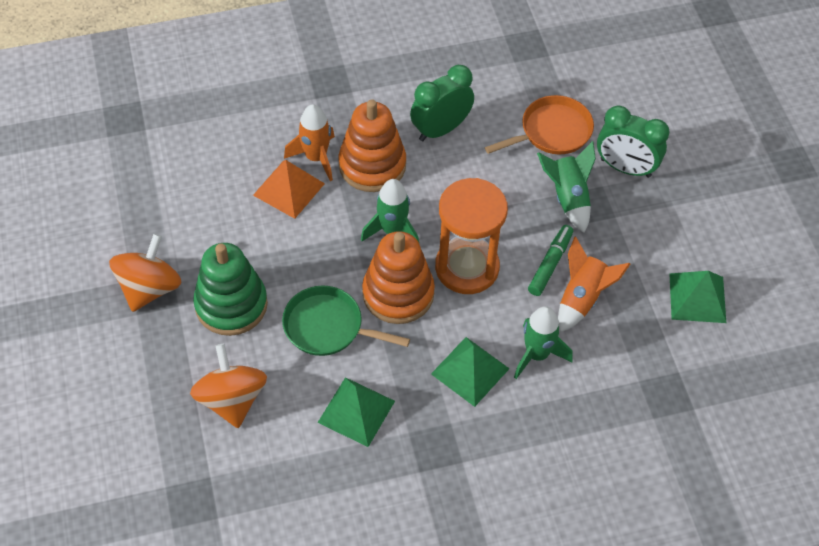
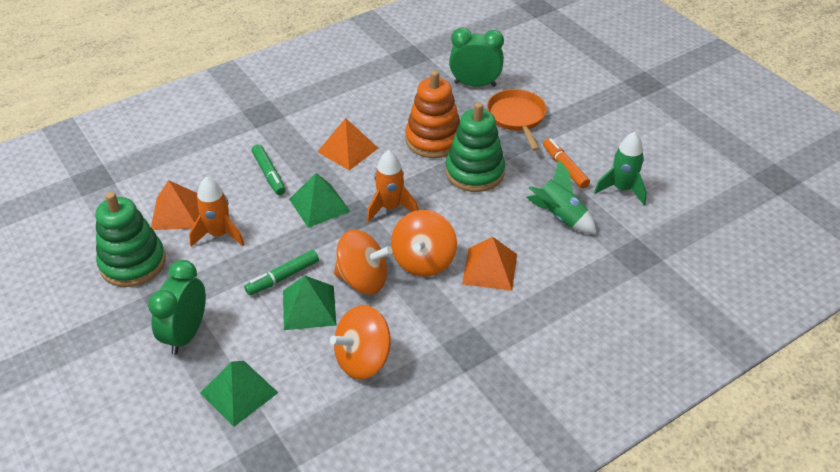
green marker: [528,225,573,296] = 1 -> [244,250,319,296] [252,144,286,195] = 2
green pan: [282,286,410,356] = 1 -> none = 0
green rocket: [361,179,419,242] [514,306,573,379] [537,141,596,233] = 3 -> [526,160,596,234] [594,132,647,205] = 2
green stacking toy: [193,243,268,336] = 1 -> [96,192,166,287] [446,102,505,192] = 2
orange hourglass: [435,178,508,294] = 1 -> none = 0
orange marker: none = 0 -> [543,138,590,189] = 1
orange pyramid: [253,160,325,219] = 1 -> [151,180,200,230] [318,118,378,170] [462,237,517,291] = 3
orange spinning top: [109,234,181,312] [190,344,267,428] = 2 -> [330,305,391,379] [334,230,392,295] [391,210,457,277] = 3
orange stacking toy: [339,99,406,192] [362,231,435,324] = 2 -> [405,70,460,158] = 1

